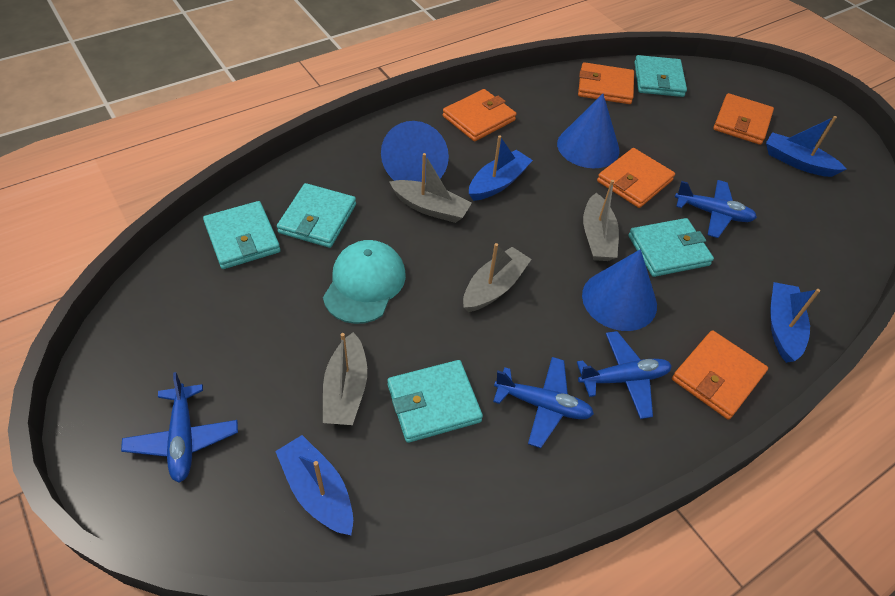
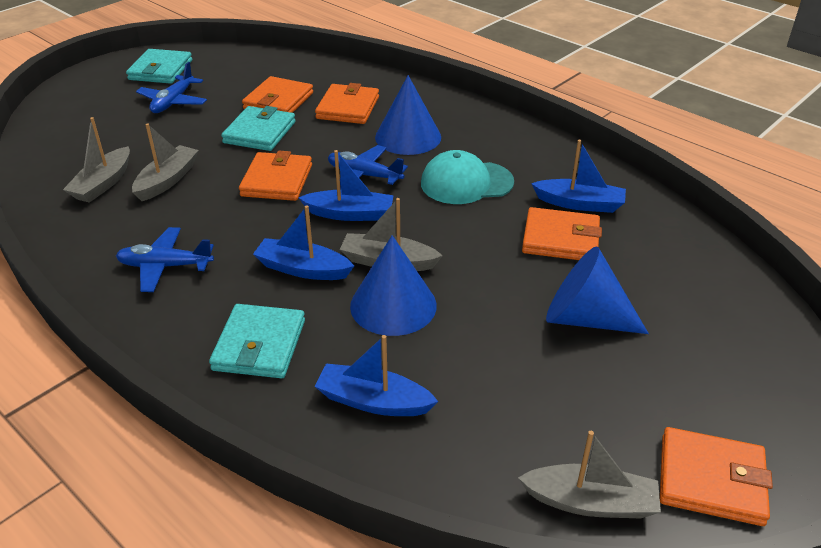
blue plane: [121,372,238,483] [493,357,594,448] [577,331,672,419] [675,180,757,238] = 4 -> [116,227,214,292] [136,62,207,113] [328,145,408,189] = 3
turquoise wallet: [203,201,280,269] [277,183,356,248] [387,360,483,443] [628,218,714,277] [634,55,687,97] = 5 -> [126,49,192,84] [209,304,305,378] [221,106,296,151] = 3

